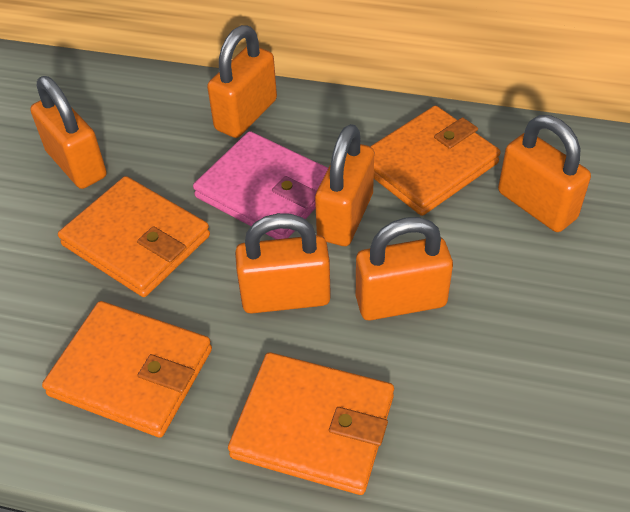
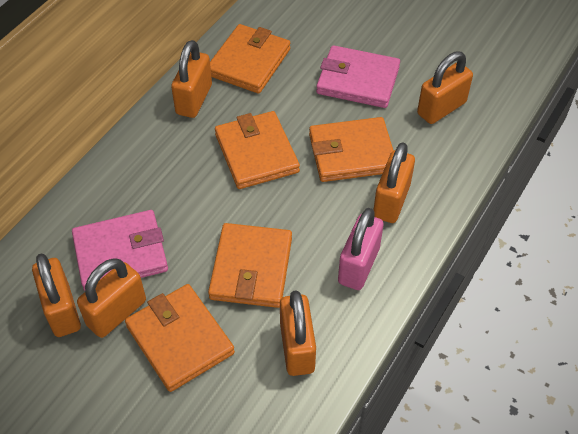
orange wallet: [42,301,212,438] [58,176,210,297] [228,352,394,495] [370,106,501,216] = 4 -> [125,284,235,392] [208,223,292,308] [210,24,290,94] [215,111,300,189] [309,117,394,182] = 5
pink padlock: none = 0 -> [338,208,384,290] = 1
pink wallet: [193,131,328,239] = 1 -> [72,210,168,291] [316,45,400,108] = 2

